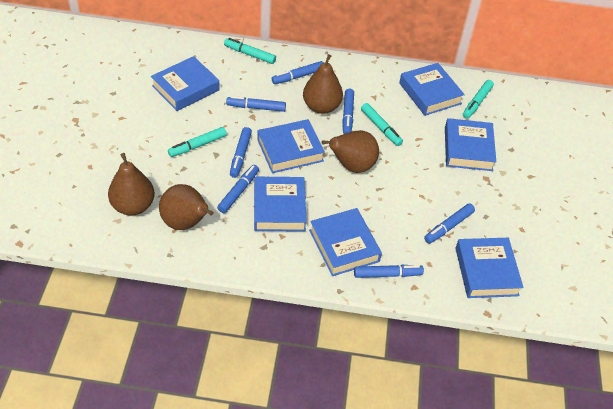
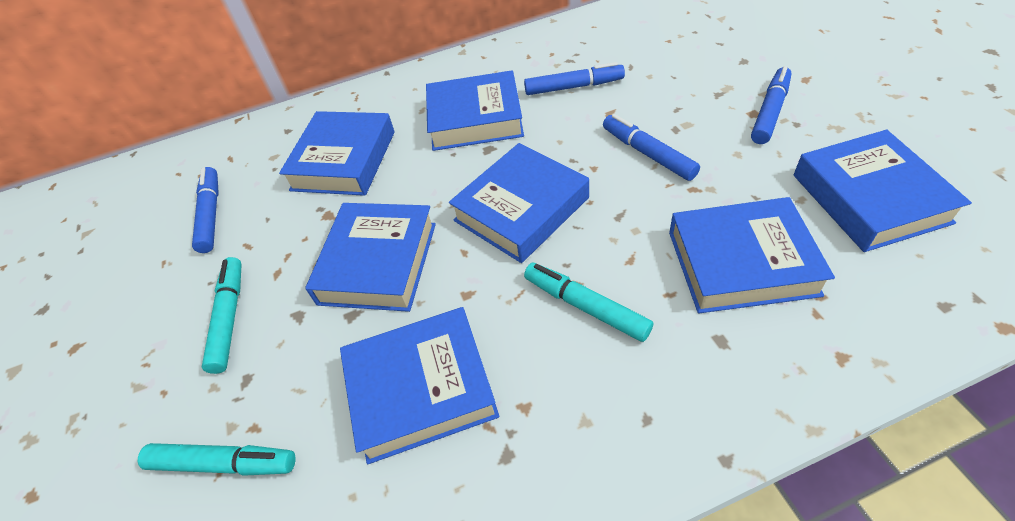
blue marker: [217,165,259,213] [226,96,286,112] [230,127,252,178] [272,61,324,84] [342,89,354,134] [354,265,424,278] [424,203,475,244] = 7 -> [192,167,219,253] [524,62,625,95] [603,114,700,181] [751,66,792,144] = 4
brown pear: [108,153,155,216] [159,184,214,230] [303,54,343,114] [321,130,379,173] = 4 -> none = 0
turquoise marker: [168,127,227,157] [224,38,276,64] [361,103,403,146] [463,80,494,119] = 4 -> [138,443,295,476] [202,257,242,374] [524,263,653,342] = 3

